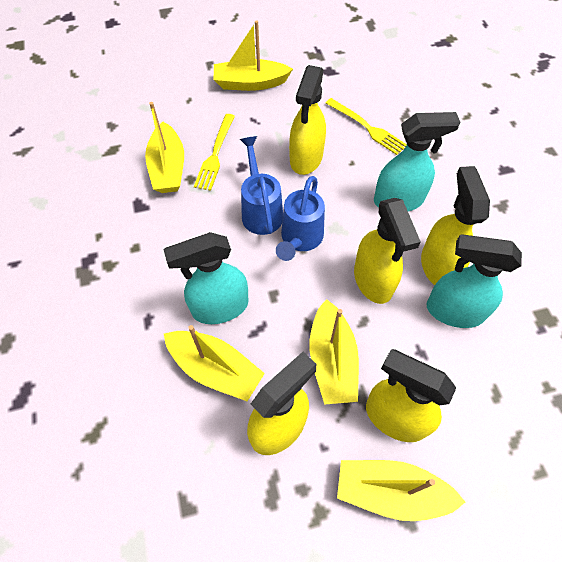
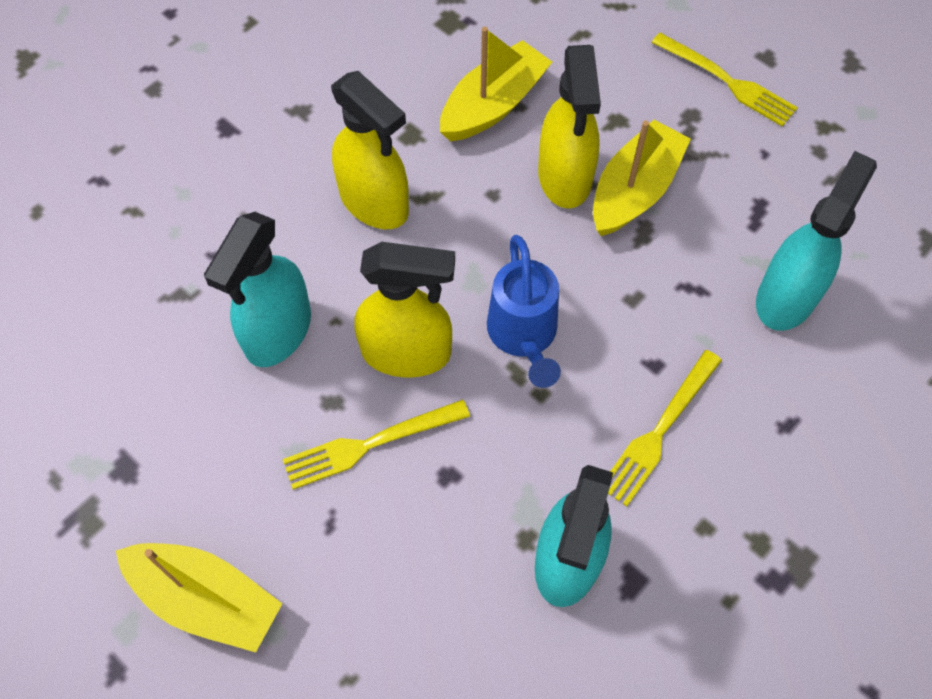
blue watering can: [240,136,283,235] [276,176,325,261] = 2 -> [487,235,561,388] = 1
yellow boat: [145,102,184,193] [164,325,265,401] [214,21,293,91] [310,299,359,405] [337,460,465,521] = 5 -> [116,543,283,653] [440,27,552,141] [593,120,691,236] = 3
yellow fork: [194,114,235,191] [325,98,407,155] = 2 -> [283,400,470,490] [608,350,722,507] [651,33,798,127] = 3
yellow spray bottle: [247,352,316,455] [289,65,326,175] [354,198,421,304] [366,349,456,442] [421,166,490,285] = 5 -> [331,71,409,229] [354,242,455,377] [538,45,601,209] = 3

